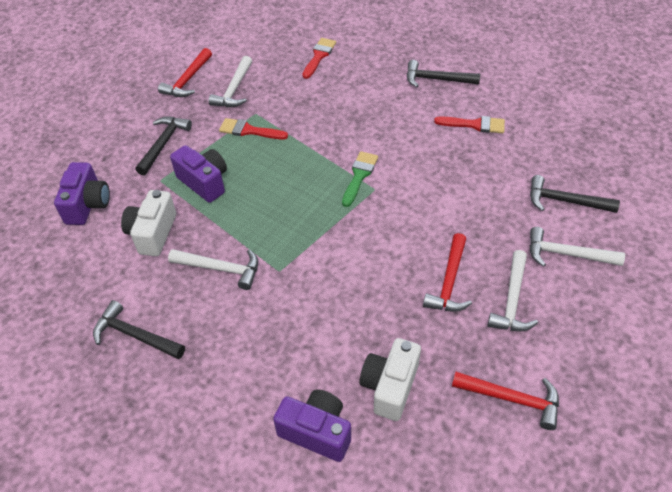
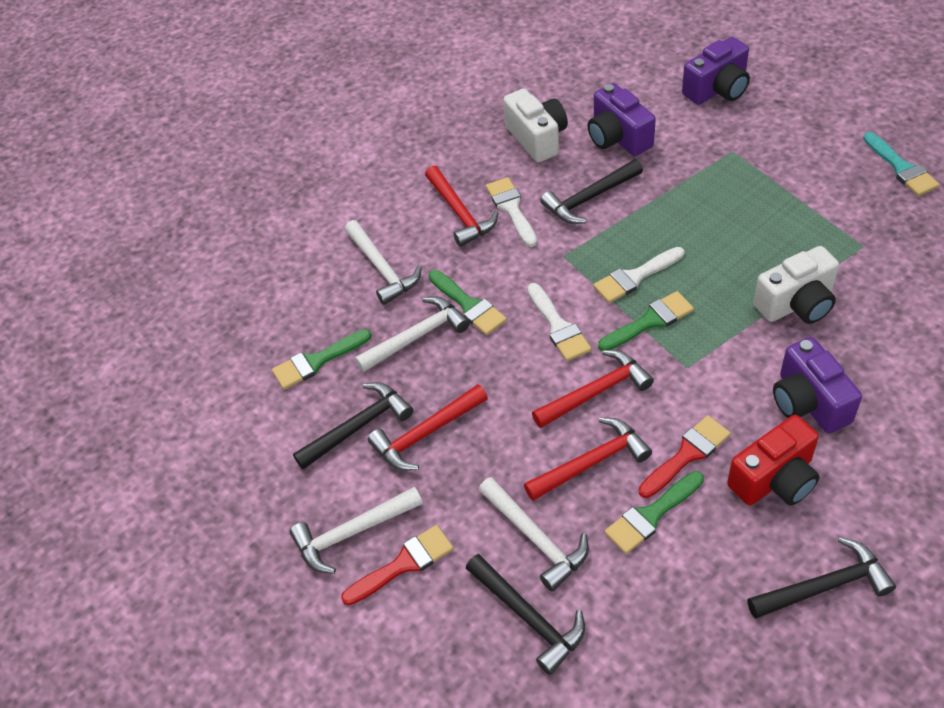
green brush: [342,151,378,207] = 1 -> [272,329,372,390] [429,270,507,335] [598,291,694,351] [604,471,704,554] = 4
red brush: [219,118,288,139] [302,38,336,79] [434,116,505,133] = 3 -> [341,525,454,605] [639,415,731,498] = 2
red camera: none = 0 -> [727,415,820,506] = 1
red hammer: [158,48,212,97] [423,233,472,312] [452,372,559,430] = 3 -> [368,384,488,471] [425,166,498,247] [524,417,652,501] [532,350,654,428] = 4
turquoise brush: none = 0 -> [863,132,940,196] = 1
white brush: none = 0 -> [486,177,537,247] [527,283,592,361] [593,247,684,303] = 3

